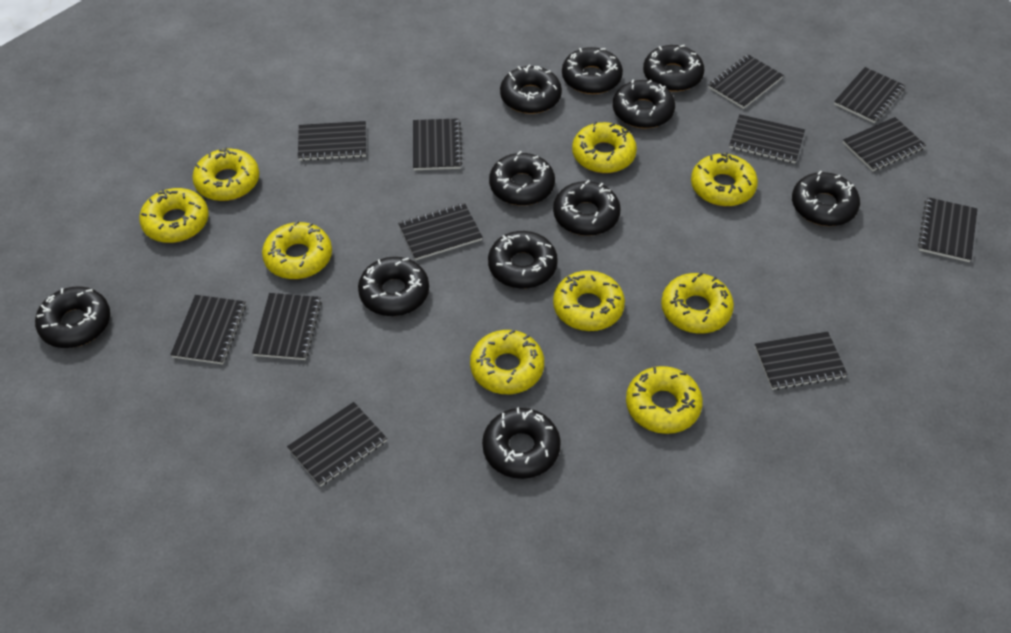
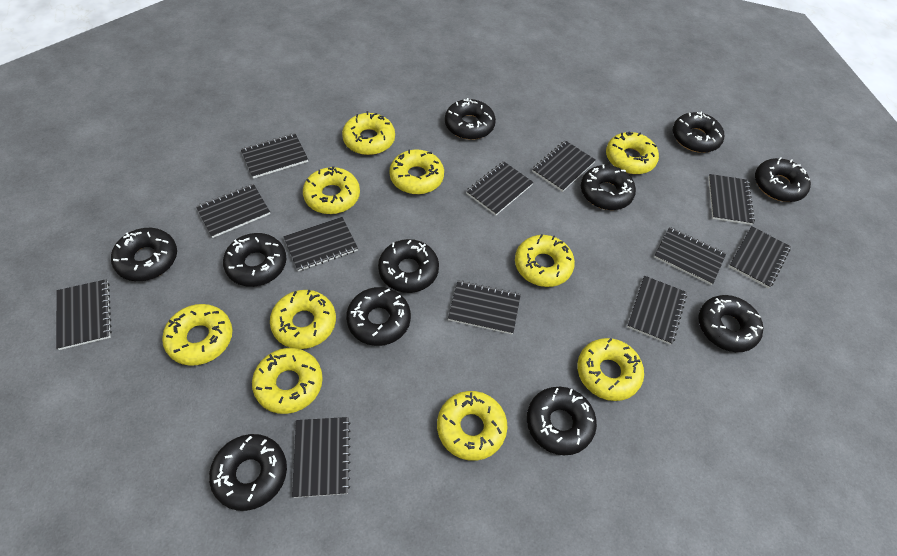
yellow donut: [139,188,209,243] [192,147,259,201] [262,221,332,279] [470,329,544,394] [553,271,625,331] [572,121,637,173] [626,366,703,434] [661,272,734,334] [691,152,758,206] = 9 -> [162,304,232,366] [252,348,323,414] [270,290,336,349] [303,166,360,214] [342,111,395,155] [389,149,444,194] [437,391,507,461] [515,234,575,287] [577,338,644,401] [606,132,659,174] = 10

